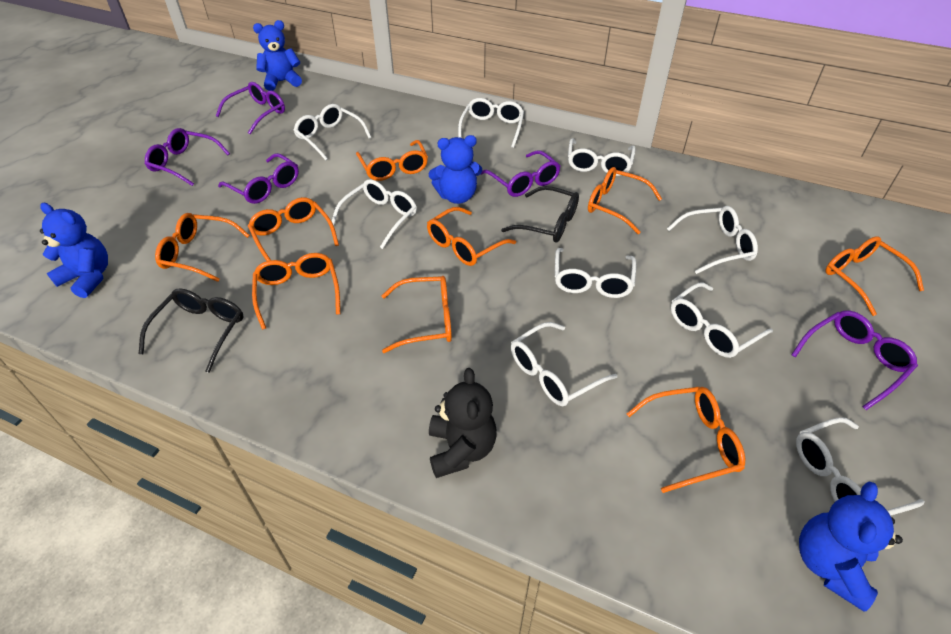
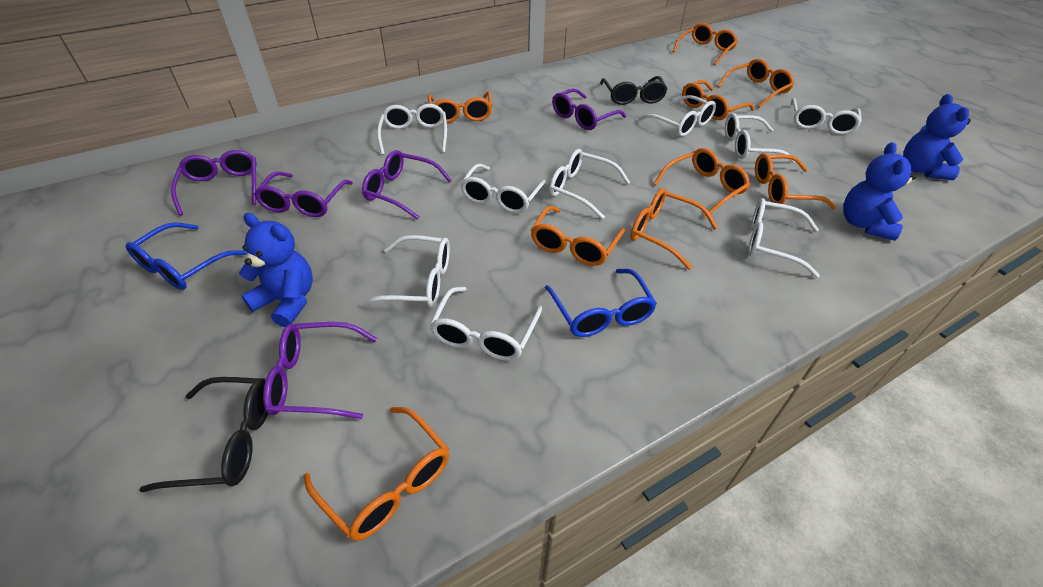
black teddy bear: [429,368,497,478] = 1 -> none = 0
blue glasses: none = 0 -> [125,222,247,290] [545,269,657,337] = 2
blue teddy bear: [40,203,108,298] [253,20,302,91] [429,135,482,204] [799,481,903,612] = 4 -> [239,213,313,327] [843,142,916,241] [903,94,971,180] = 3

